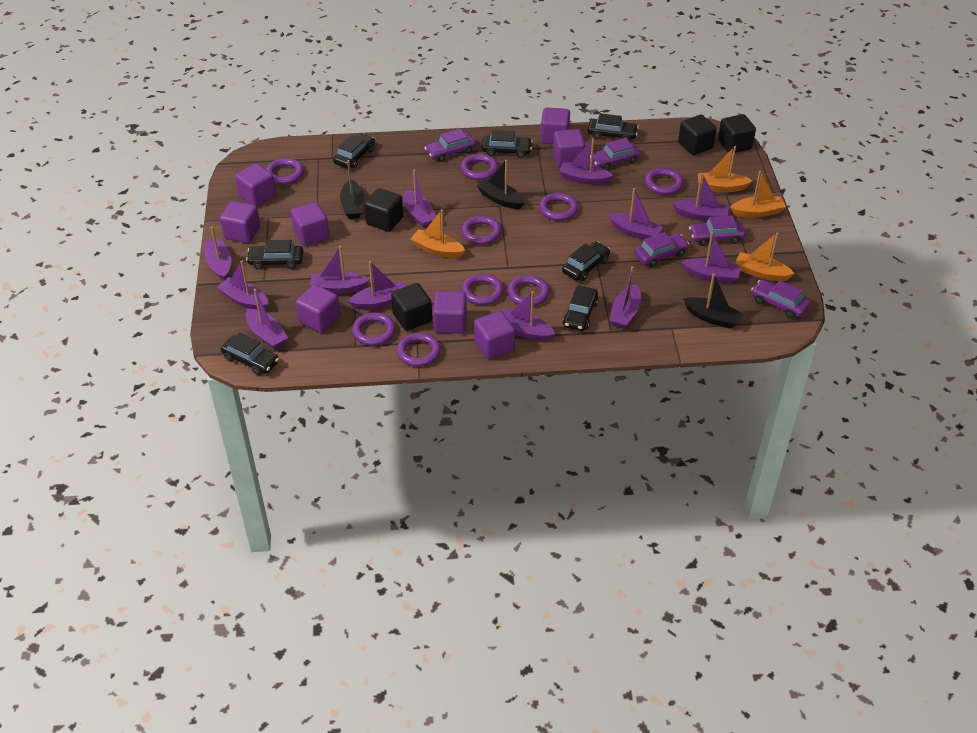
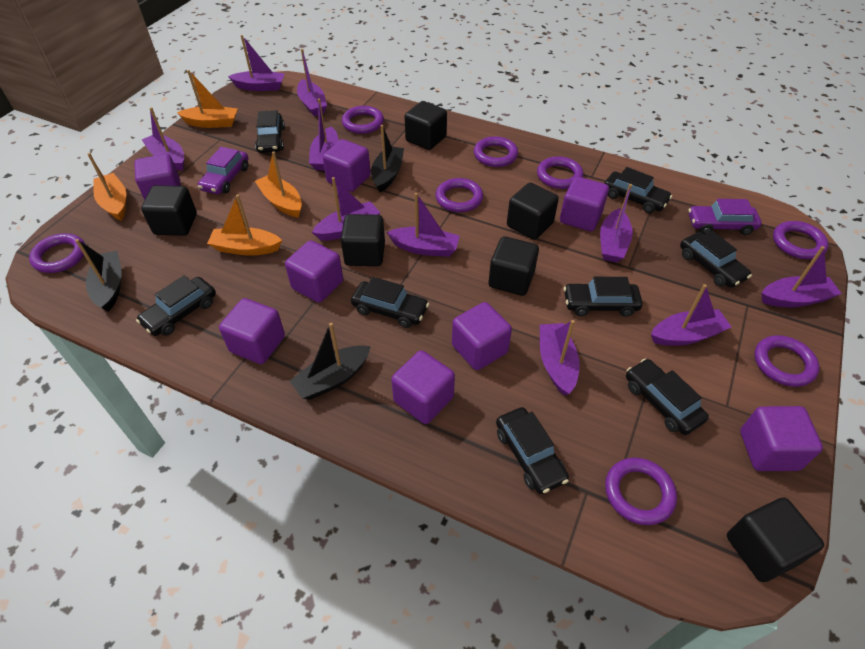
black car: [221,333,279,375] [246,240,303,269] [333,133,375,169] [482,130,533,158] [562,241,610,281] [563,285,598,331] [588,113,639,141] = 7 -> [136,275,216,336] [255,110,285,153] [351,277,429,328] [496,407,569,494] [564,277,643,317] [604,167,672,213] [626,359,709,435] [680,231,752,288] = 8
black cube: [364,188,403,232] [391,283,432,331] [678,115,717,155] [718,114,756,153] = 4 -> [141,185,197,236] [341,214,385,266] [404,101,447,150] [489,236,539,296] [507,183,559,240] [727,498,824,582] = 6
purple boat: [204,227,232,281] [217,261,268,311] [246,289,288,350] [310,246,369,294] [348,261,405,309] [403,169,436,228] [502,291,555,341] [559,138,614,185] [609,188,663,240] [610,267,641,329] [672,173,729,221] [682,232,741,283] = 12 -> [142,107,184,171] [228,35,285,91] [297,49,327,116] [309,99,339,171] [312,177,380,241] [387,193,460,257] [540,320,580,396] [600,184,633,262] [651,284,731,346] [761,246,842,307] = 10
purple car: [425,128,476,162] [590,138,641,170] [634,232,689,267] [689,215,746,246] [751,279,810,318] = 5 -> [198,147,249,194] [688,199,762,235] = 2
purple ring: [266,158,304,185] [352,313,396,346] [397,333,441,367] [460,154,498,180] [461,216,501,245] [462,274,504,305] [507,275,549,307] [539,193,578,221] [645,168,683,195] = 9 -> [29,233,85,273] [342,106,384,134] [435,178,483,212] [474,136,518,167] [537,156,583,189] [605,458,677,525] [754,335,820,387] [773,221,829,259] = 8

